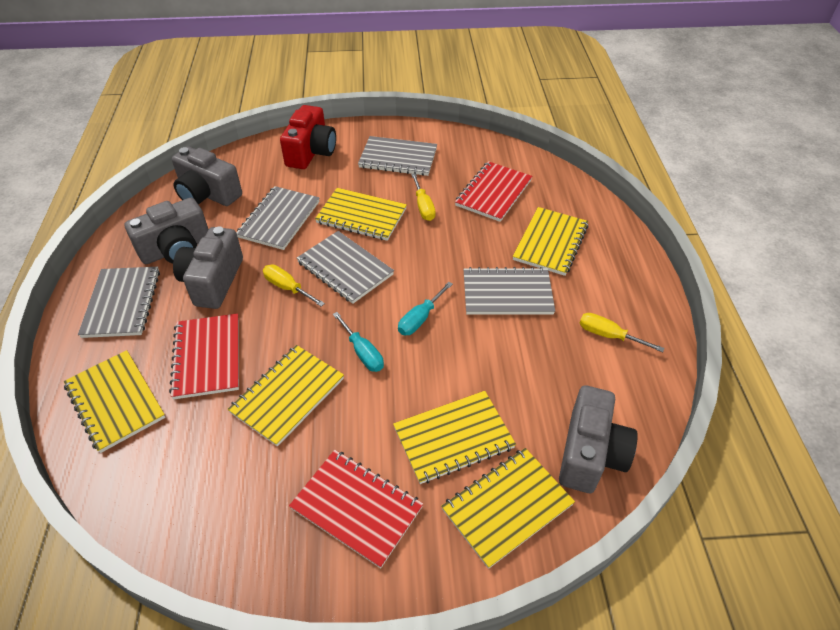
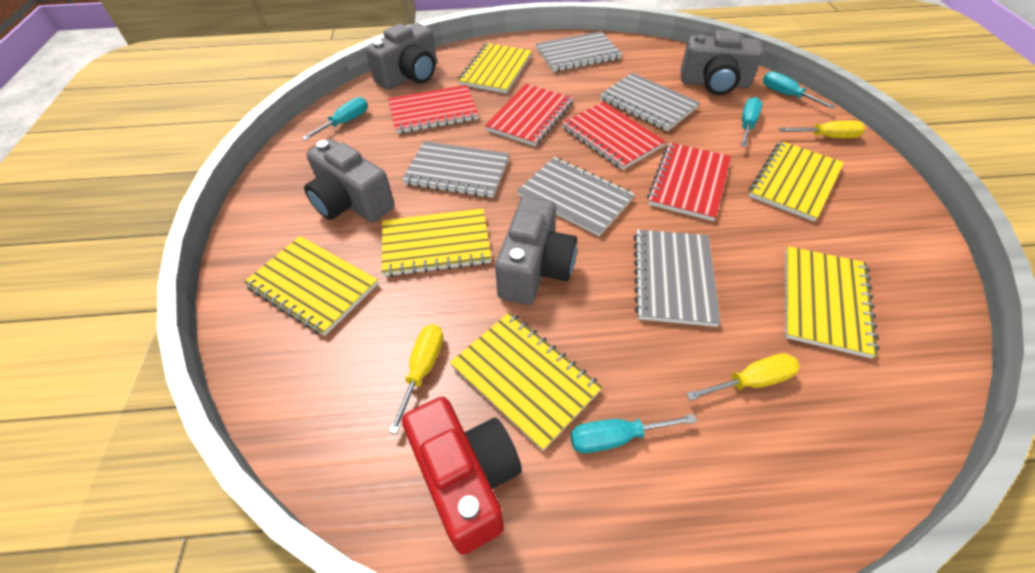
red notebook: [169,313,239,399] [289,450,423,568] [455,161,532,222] = 3 -> [388,85,479,134] [485,84,573,146] [562,102,666,170] [647,143,731,221] = 4
turquoise screwdriver: [333,312,384,372] [398,282,453,335] = 2 -> [302,97,368,140] [570,414,697,453] [741,97,762,147] [763,71,836,109] = 4

